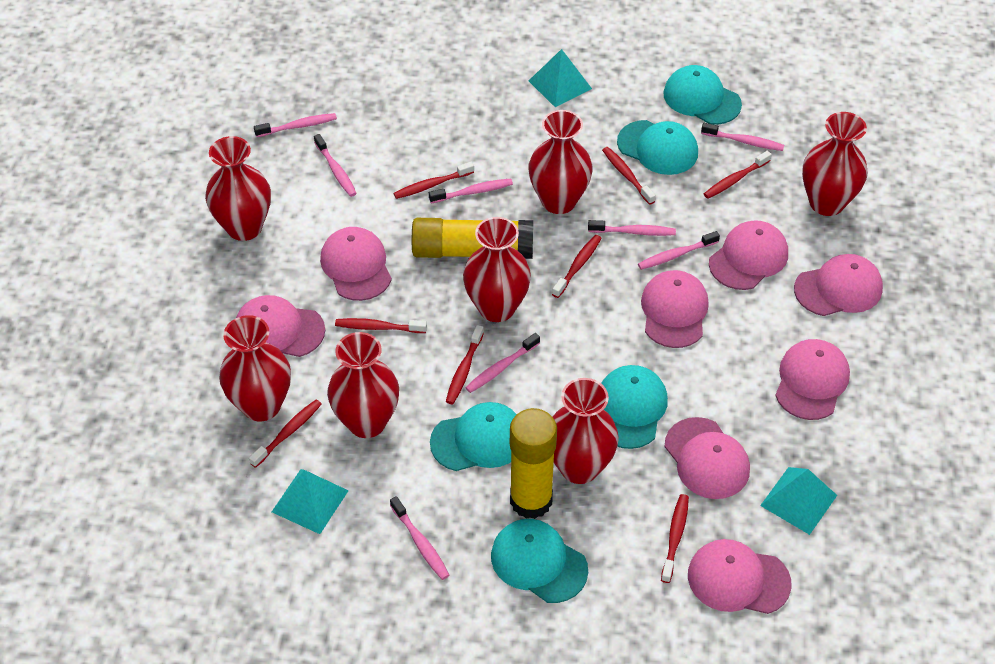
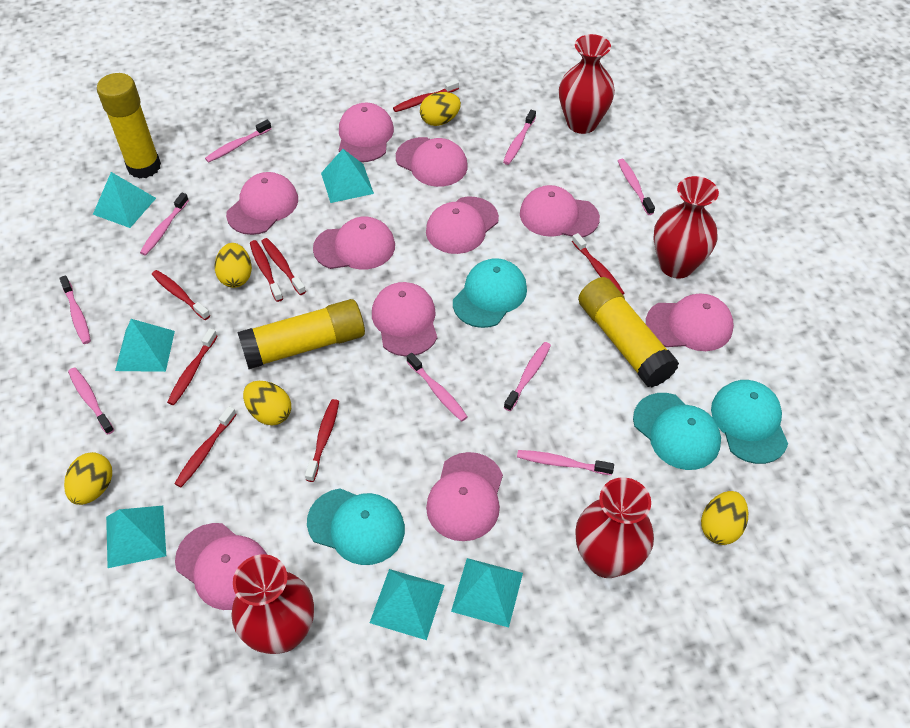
pink cap: [236,295,325,357] [320,227,392,301] [641,270,709,348] [665,417,750,499] [688,539,792,614] [709,220,788,290] [775,339,850,420] [794,254,883,316] = 8 -> [175,523,267,610] [226,172,298,235] [313,217,395,270] [339,103,394,162] [372,282,437,356] [396,137,468,187] [426,197,499,254] [426,452,503,541] [520,185,600,238] [646,294,734,351] = 10
pink toothbrush: [254,113,337,137] [314,134,357,197] [390,496,449,580] [429,179,513,203] [465,333,540,393] [588,220,676,236] [638,231,720,270] [701,123,784,151] = 8 -> [59,275,91,344] [68,367,114,435] [140,193,189,255] [205,120,272,163] [407,353,468,421] [503,110,536,165] [504,342,551,411] [517,450,614,475] [618,159,655,215] = 9
red vase: [205,136,271,241] [219,315,291,421] [327,332,399,438] [463,217,531,322] [528,110,593,214] [553,378,619,484] [802,112,868,216] = 7 -> [231,554,314,654] [559,34,615,134] [575,478,654,578] [653,176,719,279] = 4
turquoise cap: [430,402,517,471] [491,519,588,603] [601,365,668,449] [617,120,698,175] [664,65,742,125] = 5 -> [307,488,405,565] [453,258,527,328] [633,393,721,470] [711,380,788,464] = 4
turquoise pyramid: [272,469,349,534] [529,49,592,107] [760,467,837,535] = 3 -> [93,172,156,228] [106,506,166,568] [115,319,175,372] [321,149,374,203] [370,569,445,640] [451,558,523,628] = 6
yellow egg: none = 0 -> [64,452,112,505] [215,243,252,288] [243,381,291,425] [420,92,461,126] [701,491,748,545] = 5
yellow glue stick: [412,218,533,259] [510,408,557,519] = 2 -> [97,73,161,179] [237,299,365,369] [578,277,679,387] = 3

